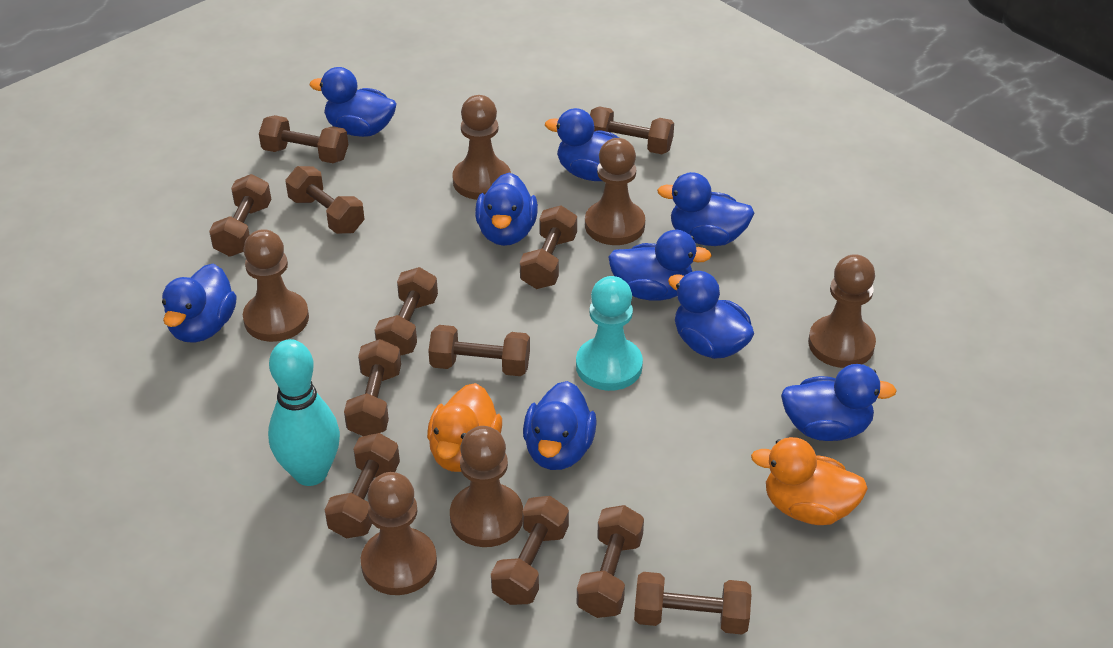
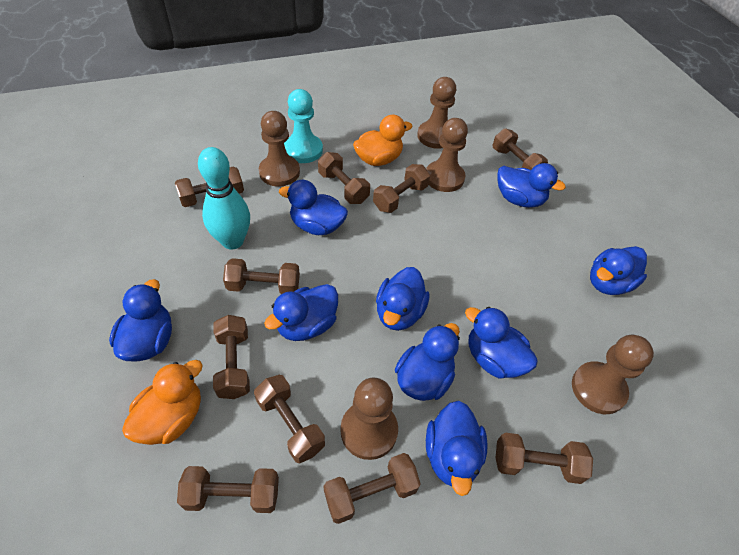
brown dumbbell: [209,174,271,257] [259,115,348,163] [285,166,365,234] [325,433,400,539] [344,339,401,436] [375,267,438,356] [428,325,530,376] [491,496,569,605] [520,205,577,289] [577,505,644,618] [590,106,674,154] [634,572,751,635] = 12 -> [175,167,244,207] [177,466,279,513] [213,315,250,399] [223,258,300,294] [254,375,325,464] [318,152,370,204] [323,453,421,524] [373,164,430,213] [493,128,548,170] [496,433,593,484] = 10
brown pawn: [243,229,309,342] [361,472,437,595] [450,426,523,547] [452,95,511,200] [585,138,645,245] [808,254,876,368] = 6 -> [259,111,300,187] [341,377,398,460] [417,77,456,149] [426,118,468,192] [572,335,654,414] = 5

